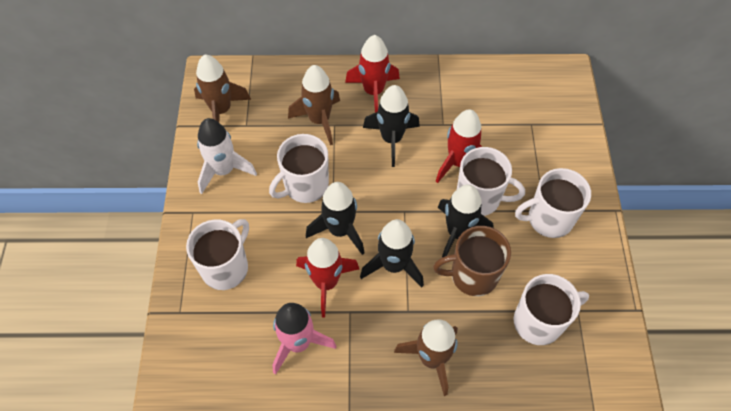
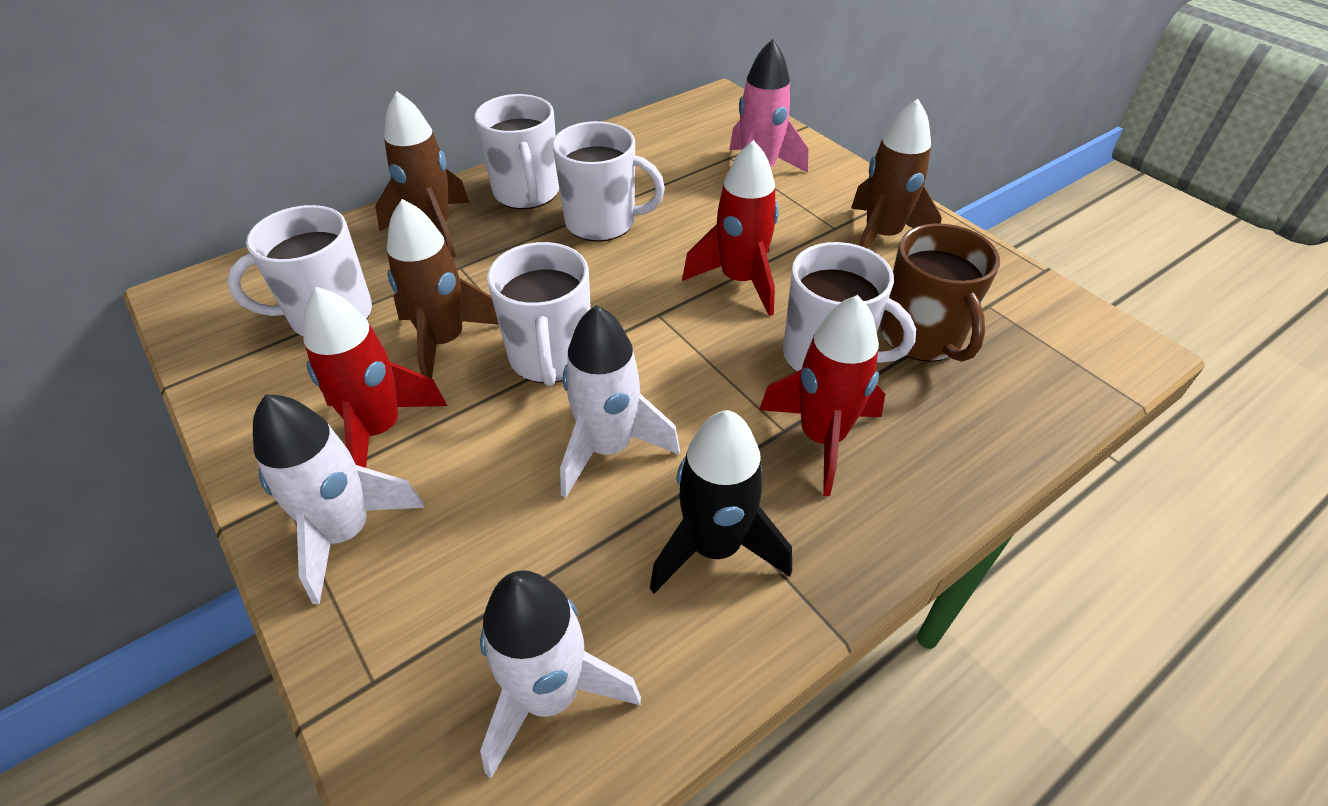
black rocket: [306,182,364,255] [360,219,424,287] [363,85,420,167] [438,184,494,257] = 4 -> [650,410,792,593] = 1
white rocket: [197,118,257,194] = 1 -> [253,394,425,604] [480,570,641,778] [560,305,680,498] = 3

